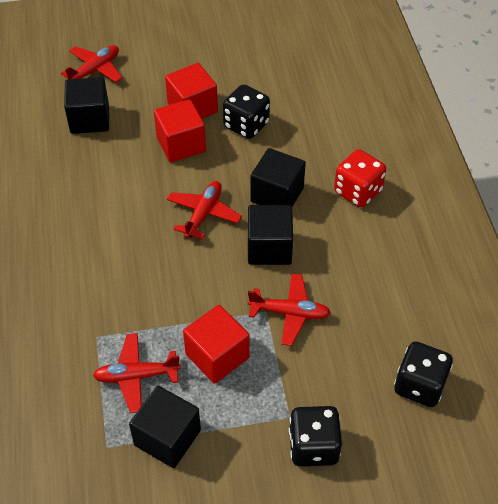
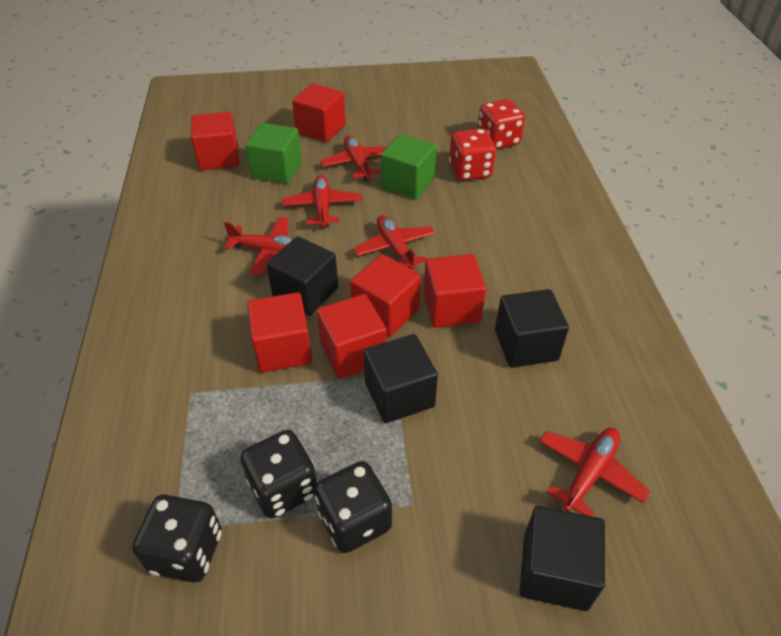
green cube: none = 0 -> [245,123,302,184] [381,134,437,199] = 2
red cube: [154,99,206,163] [165,63,218,119] [183,305,249,384] = 3 -> [191,112,239,170] [247,292,312,373] [292,83,346,142] [317,294,387,379] [350,254,421,337] [424,254,486,328] = 6
red dice: [334,149,386,207] = 1 -> [449,129,496,181] [477,99,525,149] = 2
red plane: [61,45,122,82] [93,333,181,413] [167,181,242,240] [248,273,331,346] = 4 -> [224,217,293,275] [282,175,362,228] [320,135,387,181] [353,215,435,270] [539,428,650,516] = 5

